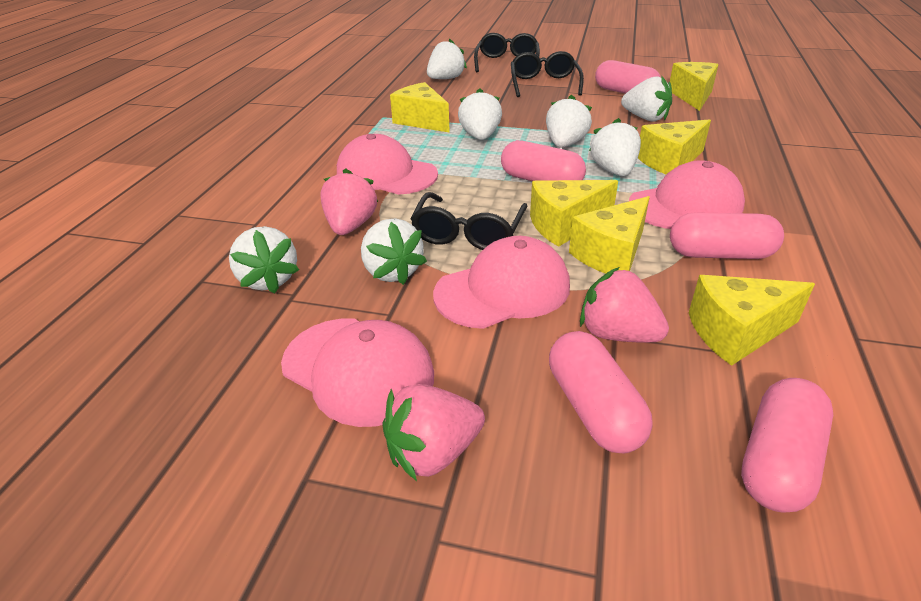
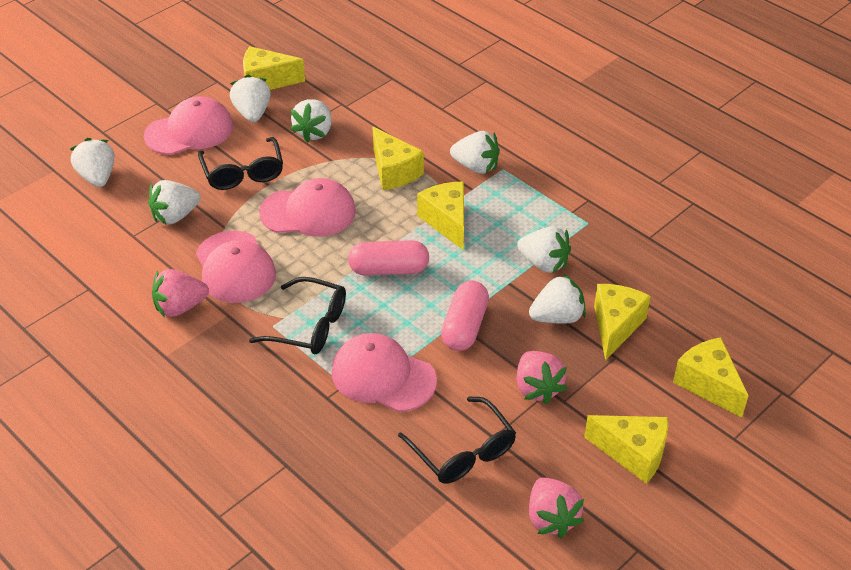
pink capsule: [501,140,586,181] [549,331,653,453] [595,60,661,94] [670,212,784,259] [741,378,833,513] = 5 -> [348,240,429,276] [441,281,489,351] = 2

